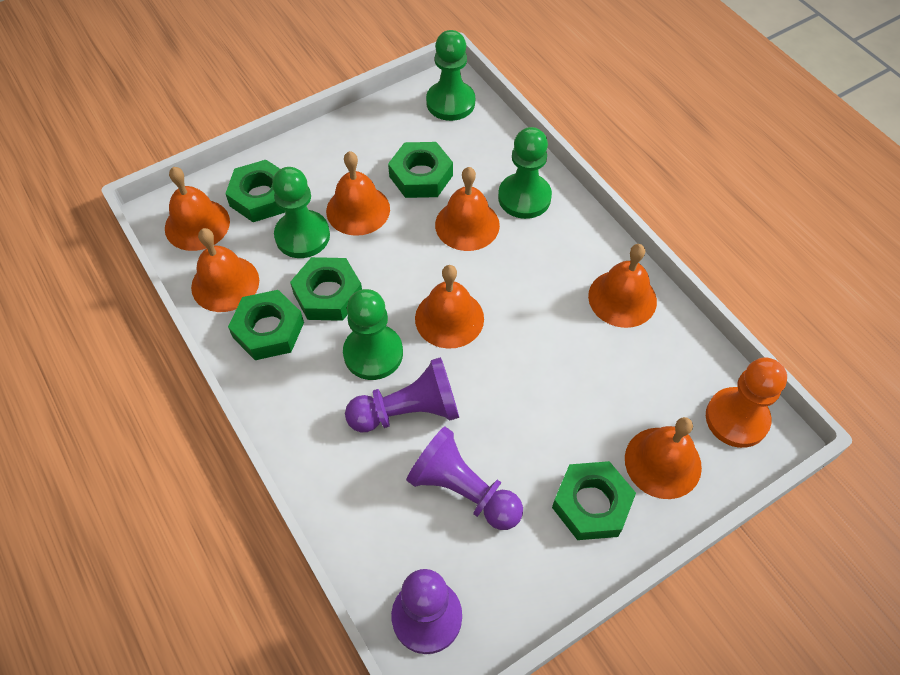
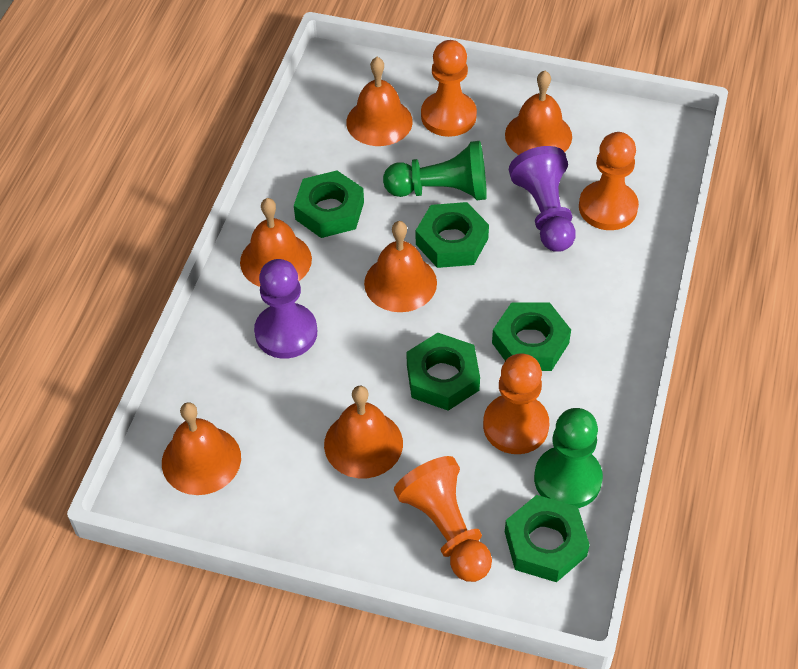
green pawn: [272,167,330,258] [343,289,403,380] [426,30,475,121] [498,127,552,219] = 4 -> [383,141,487,200] [534,408,603,508] = 2
orange bell: [165,167,230,251] [191,228,259,312] [326,151,390,236] [415,265,484,349] [435,167,500,251] [588,244,657,328] [625,417,702,499] = 7 -> [162,402,241,495] [240,198,312,287] [324,386,403,478] [346,57,413,146] [364,221,437,312] [505,71,572,155] = 6
orange pawn: [706,358,787,448] = 1 -> [394,456,492,582] [421,40,477,137] [483,354,549,454] [579,132,639,230] = 4
purple pawn: [345,357,459,432] [391,569,462,654] [406,426,523,530] = 3 -> [254,259,317,359] [509,146,576,252] = 2

